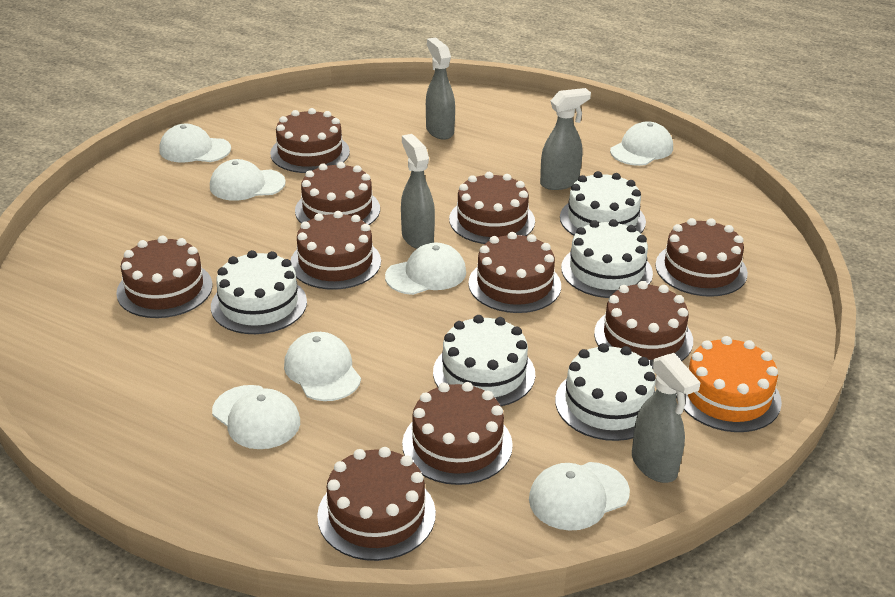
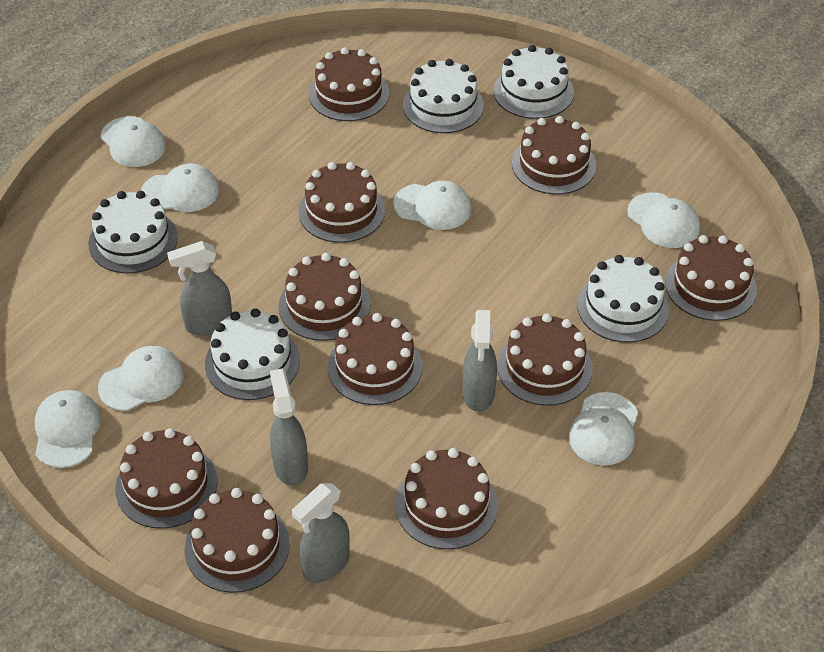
orange cake: [676,336,782,432] = 1 -> none = 0

